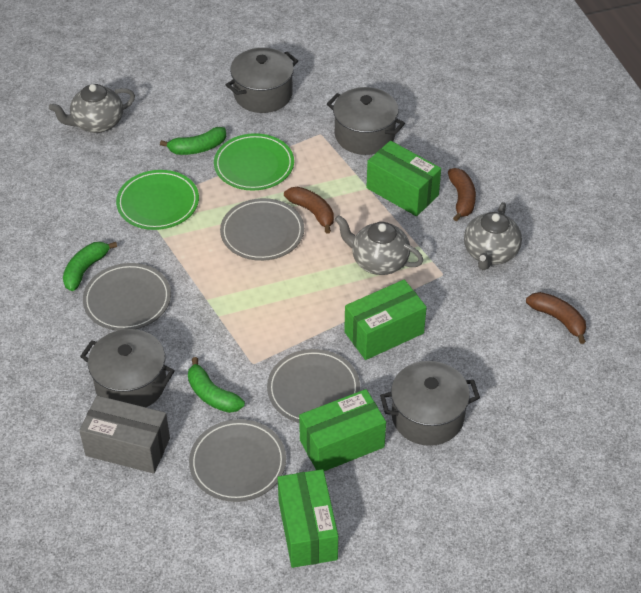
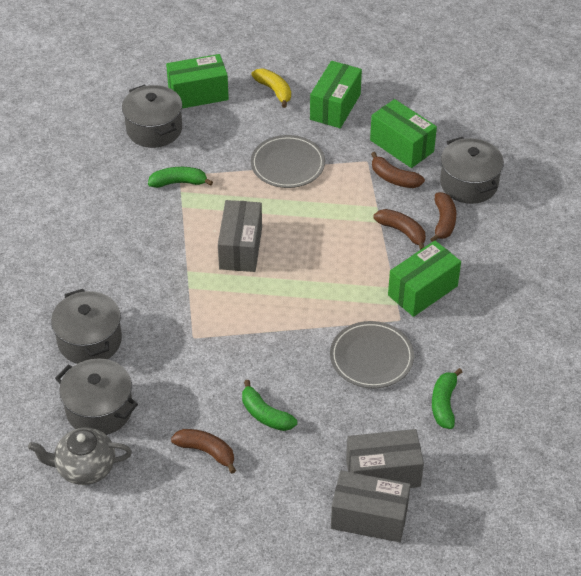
brown banana: [284,187,334,234] [448,168,476,222] [526,292,586,344] = 3 -> [171,429,236,473] [371,152,425,188] [374,209,426,250] [430,192,456,242] = 4
green plate: [116,170,199,230] [214,133,294,191] = 2 -> none = 0
grey box: [79,395,170,474] = 1 -> [218,200,262,272] [331,470,411,542] [346,429,424,488] = 3
grey plate: [83,263,171,331] [189,419,286,502] [220,198,304,261] [267,349,360,423] = 4 -> [251,135,325,188] [330,321,414,388] = 2
grey teapot: [49,84,135,133] [335,215,423,275] [464,202,522,270] = 3 -> [28,427,132,485] = 1
yellow banana: none = 0 -> [251,69,291,108] = 1

